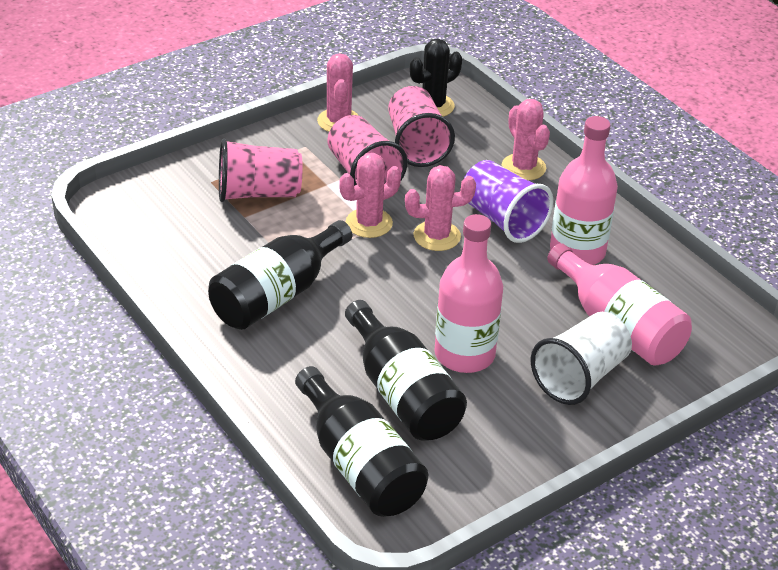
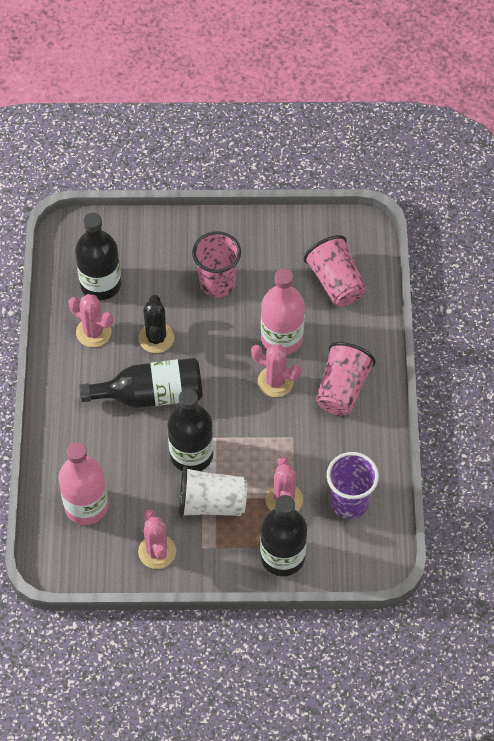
black bottle: [208,220,352,330] [295,366,428,517] [345,300,467,441] = 3 -> [75,213,121,300] [79,358,203,408] [167,389,214,471] [260,495,307,576] = 4
pink bottle: [434,214,503,373] [547,243,692,366] [550,116,618,265] = 3 -> [58,442,108,525] [261,269,305,355] = 2

